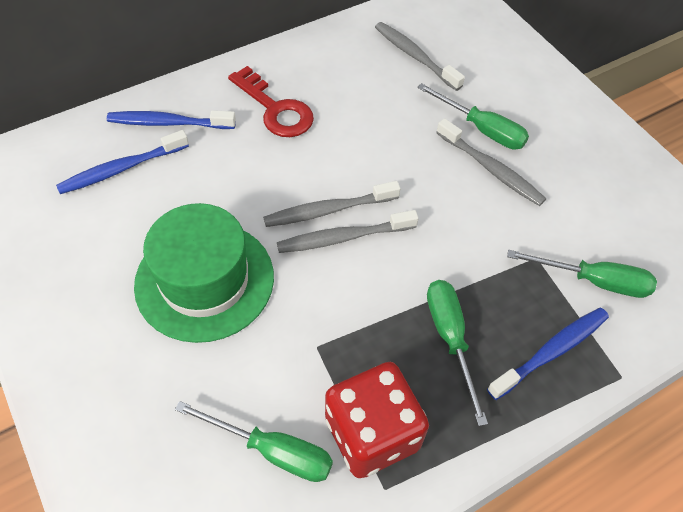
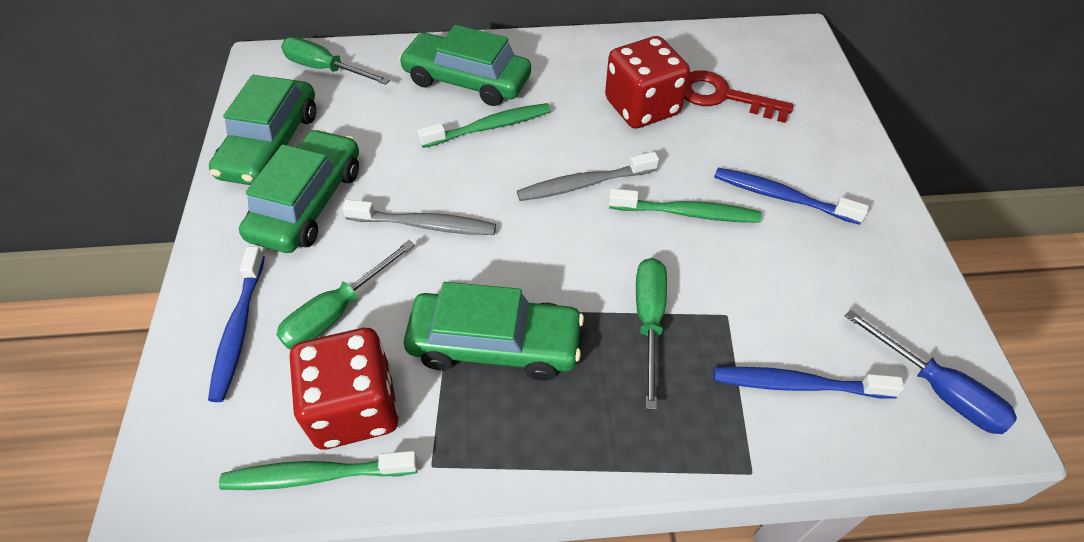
blue screwdriver: none = 0 -> [845,310,1017,434] = 1
green car: none = 0 -> [209,75,316,185] [239,129,359,253] [399,25,531,106] [404,282,584,381] = 4
green hat: [134,203,274,343] = 1 -> none = 0
green screwdriver: [175,401,333,482] [417,83,529,149] [427,280,488,426] [507,250,657,298] = 4 -> [276,240,415,350] [281,37,390,85] [636,258,667,410] = 3
green toothbrush: none = 0 -> [219,451,418,490] [417,103,551,148] [609,188,761,223] = 3
grey toothbrush: [263,181,401,227] [277,210,419,253] [375,22,465,91] [436,118,546,206] = 4 -> [342,199,496,235] [517,152,659,201] = 2
red dice: [325,362,429,478] = 1 -> [289,328,399,449] [605,36,690,129] = 2

